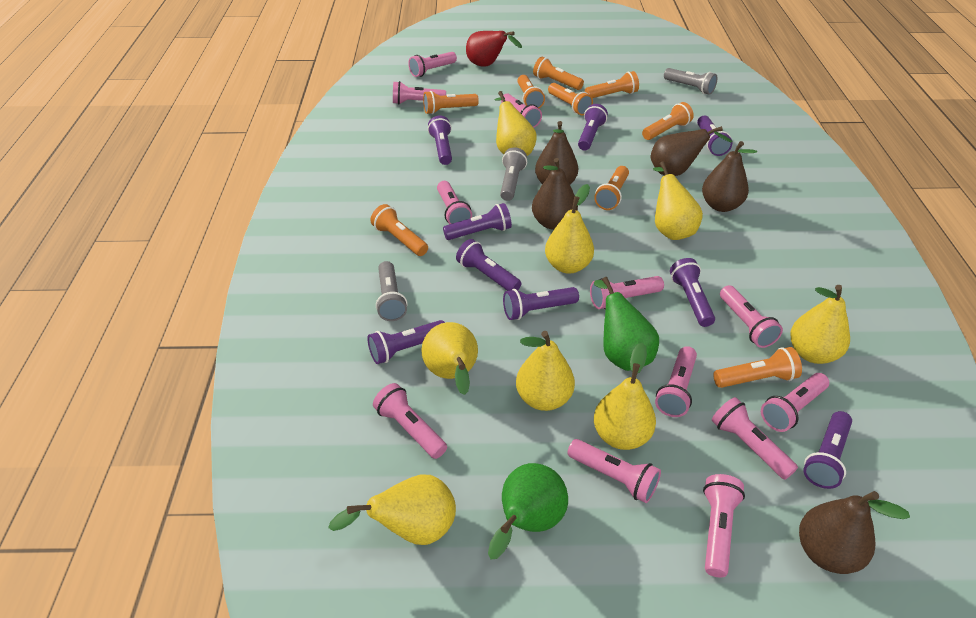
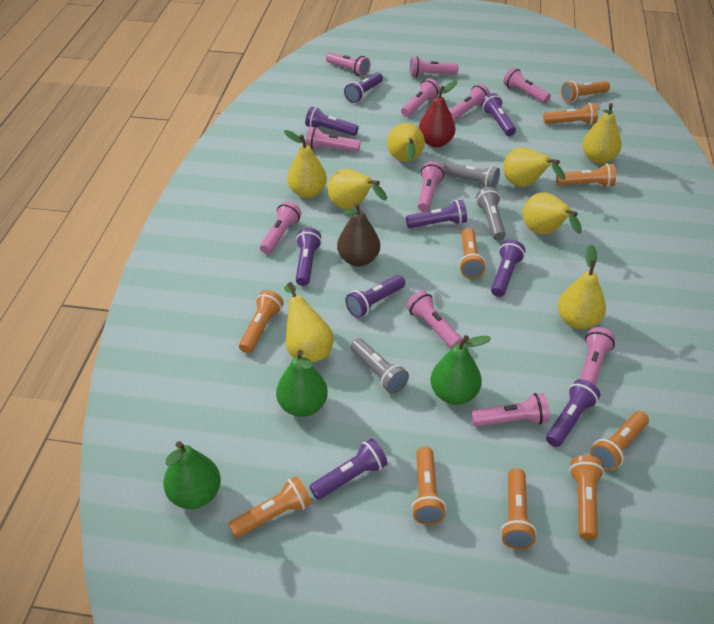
brown pear: [532,158,578,230] [535,121,578,184] [651,126,733,176] [702,141,757,212] [799,491,910,574] = 5 -> [337,203,380,266] = 1
green pear: [488,463,568,560] [594,277,659,371] = 2 -> [163,441,221,509] [276,350,328,417] [431,335,491,405] = 3
orange flashlight: [370,204,428,256] [423,91,479,114] [517,75,545,108] [533,57,584,90] [548,83,593,115] [585,71,639,98] [594,166,629,210] [642,102,694,140] [713,347,802,388] = 9 -> [228,476,312,538] [239,290,284,353] [411,447,446,525] [459,228,486,279] [500,468,537,549] [543,103,598,125] [556,163,616,187] [561,81,610,102] [569,455,604,540] [590,411,649,471] = 10
pink flashlight: [373,383,447,459] [393,81,446,104] [408,52,457,77] [437,181,472,224] [501,94,542,128] [567,439,661,503] [590,276,664,309] [655,346,697,417] [703,474,745,578] [712,397,798,480] [720,285,783,348] [761,373,829,432] = 12 -> [260,201,301,254] [306,127,361,152] [326,52,370,77] [401,78,440,117] [406,290,462,349] [410,56,458,77] [417,161,444,212] [449,84,490,121] [471,393,550,427] [503,68,551,103] [580,327,615,385] = 11

